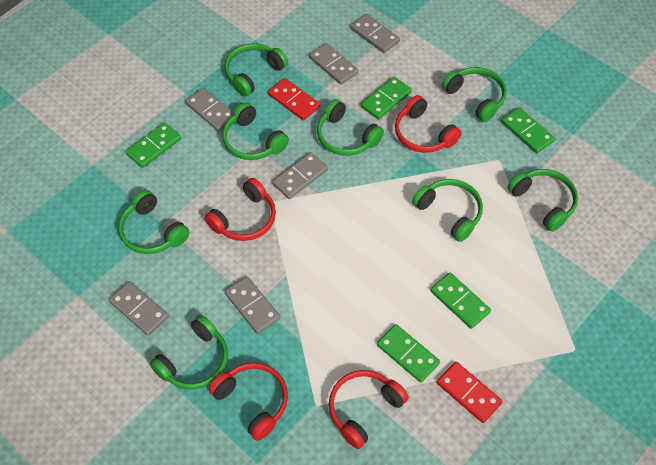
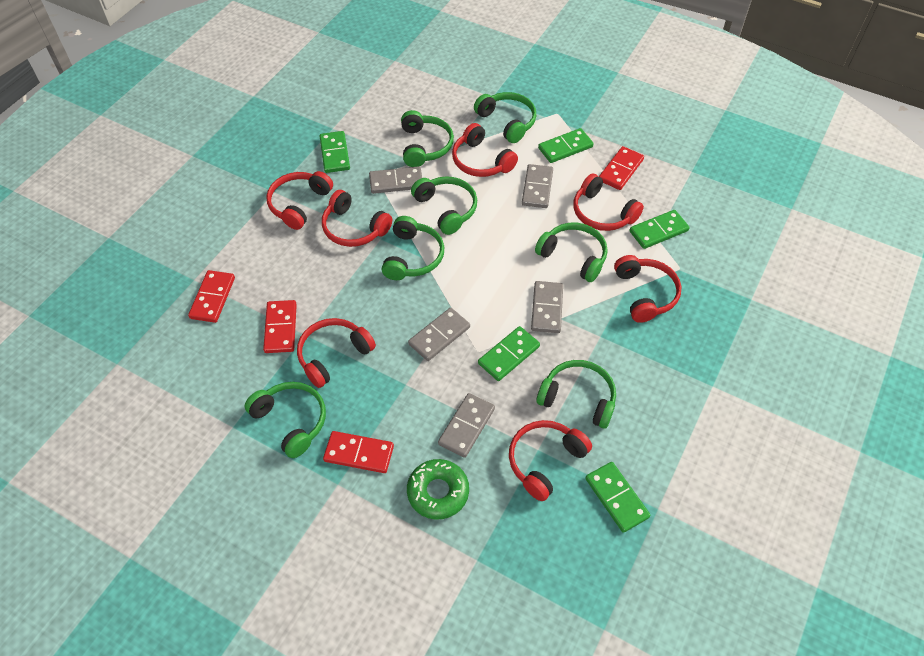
green donut: none = 0 -> [407,459,469,520] = 1
green headphones: [118,190,189,254] [149,315,228,390] [222,103,289,160] [225,43,288,97] [317,99,384,156] [412,179,483,242] [442,67,507,122] [508,169,578,232] = 8 -> [245,382,326,458] [382,216,444,280] [401,110,454,167] [411,176,477,235] [474,92,536,143] [535,222,608,282] [536,360,616,429] = 7
grey domino: [109,281,169,336] [185,88,234,131] [225,276,280,334] [272,152,328,199] [309,43,359,85] [351,14,400,53] = 6 -> [369,166,422,194] [408,308,470,361] [438,393,495,458] [522,164,553,208] [531,281,563,333] = 5
red domino: [268,78,320,121] [437,362,503,423] = 2 -> [188,270,235,323] [263,300,297,353] [323,431,394,473] [599,146,644,190] = 4
red headphones: [205,178,276,241] [209,363,288,441] [329,370,409,449] [395,95,462,153] = 4 -> [266,171,333,230] [297,318,376,388] [322,190,392,247] [452,123,518,177] [509,420,592,501] [573,173,644,231] [614,255,682,323] = 7

